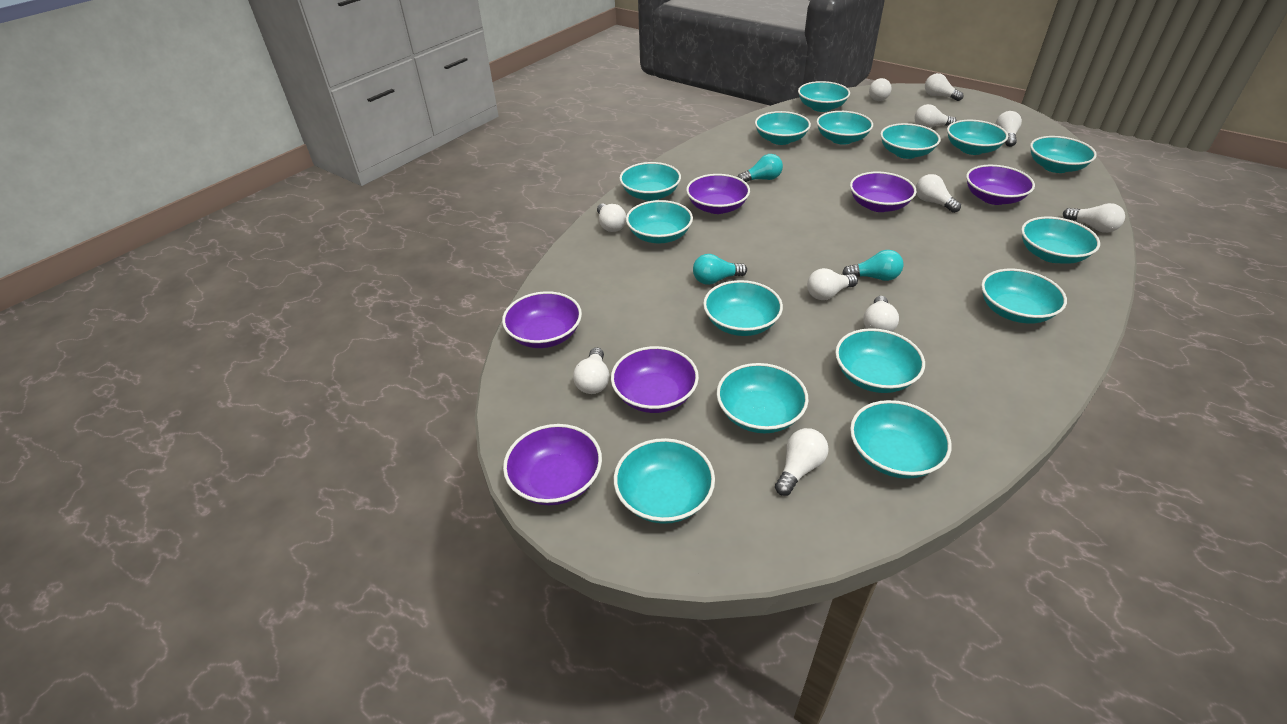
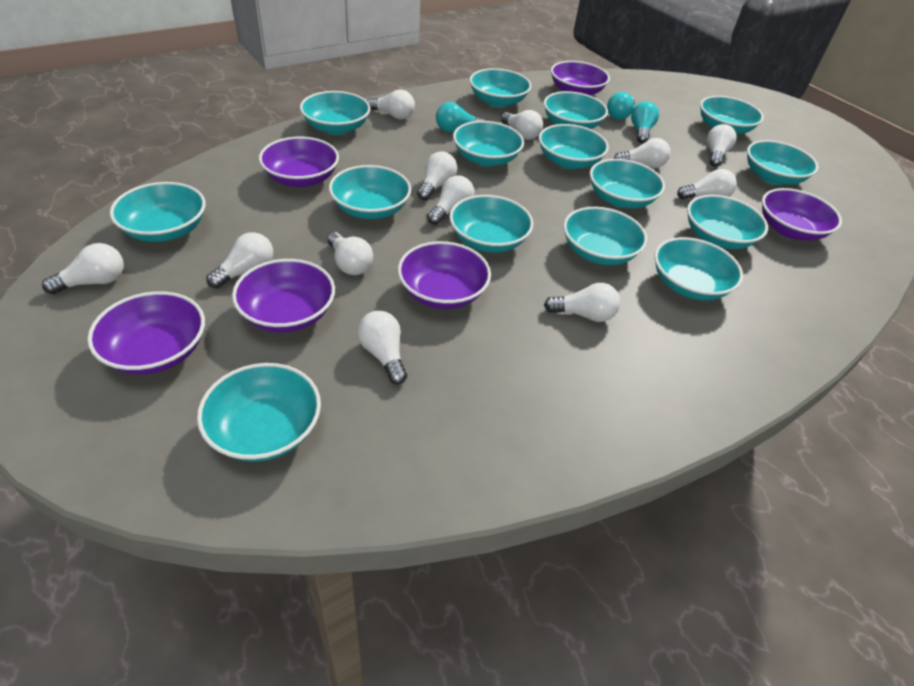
white light bulb: [573,347,610,394] [597,203,626,232] [775,428,829,496] [807,268,858,300] [863,296,899,332] [869,78,892,101] [914,104,956,128] [916,174,961,213] [925,73,963,101] [995,111,1022,147] [1063,203,1125,233] = 11 -> [42,243,124,294] [207,232,273,288] [327,232,373,275] [357,311,407,385] [367,90,415,119] [417,151,457,200] [427,176,475,225] [501,110,543,140] [544,283,620,322] [614,138,670,168] [677,169,737,199] [707,124,737,167] = 12

